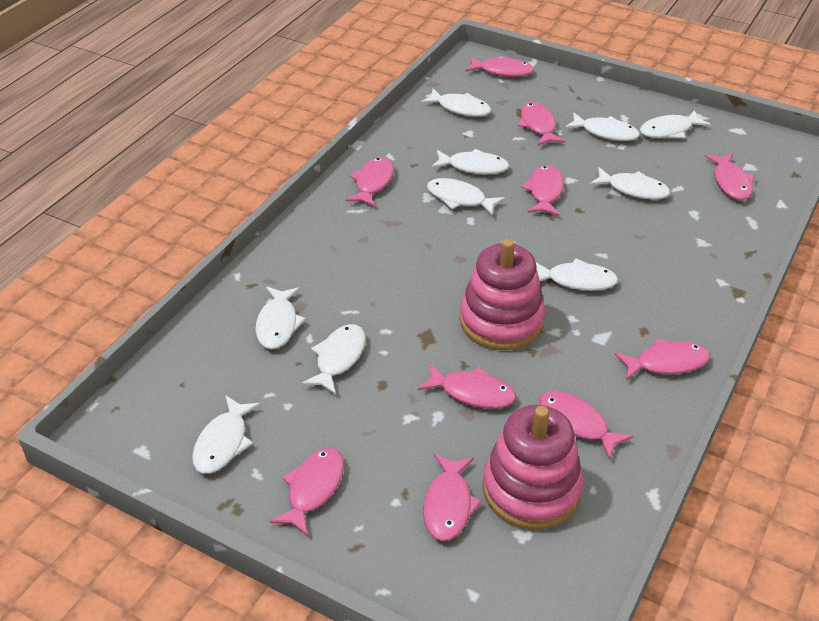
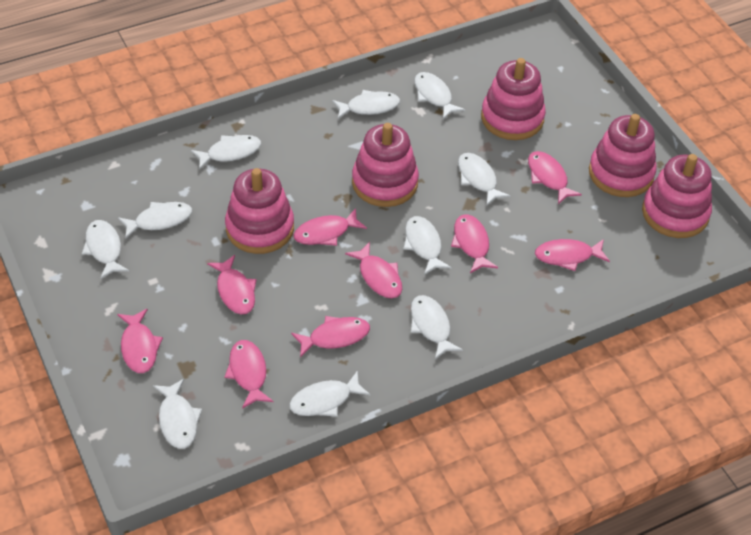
pink fish: [270,448,344,536] [346,157,394,207] [418,363,516,409] [423,454,482,541] [465,56,534,77] [518,102,565,146] [521,165,564,216] [540,391,633,460] [614,339,710,380] [704,153,755,200] = 10 -> [117,309,163,373] [207,255,257,314] [224,340,273,409] [291,316,370,358] [293,208,367,246] [345,242,402,299] [451,214,498,273] [528,151,582,204] [535,239,610,271] = 9
pink stacking toy: [460,239,545,350] [483,405,583,529] = 2 -> [225,168,294,254] [352,123,419,207] [481,58,546,140] [589,114,657,197] [642,154,712,238] = 5

